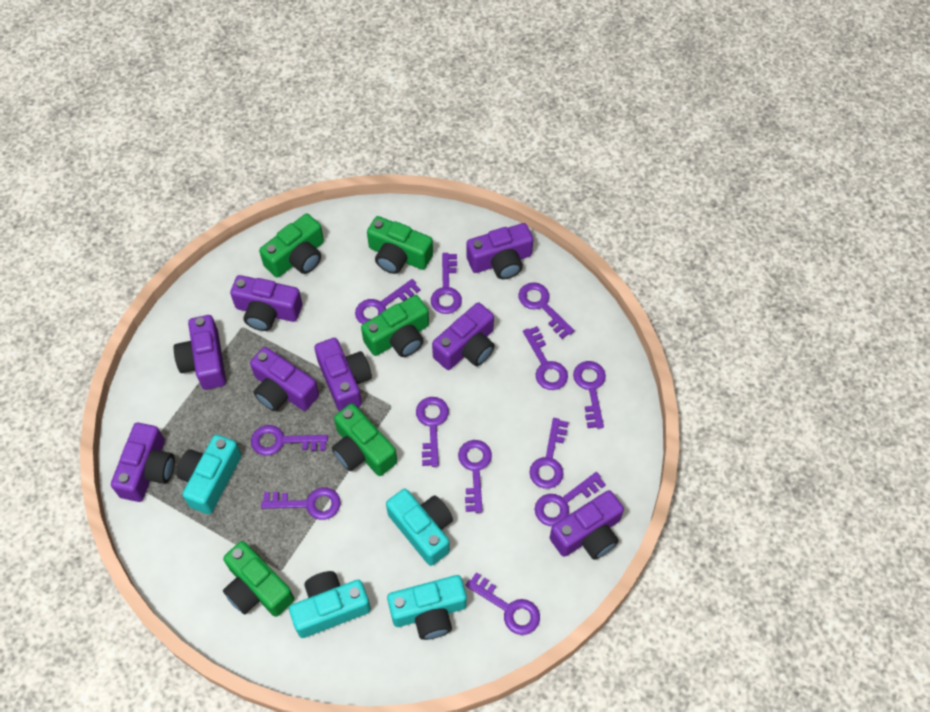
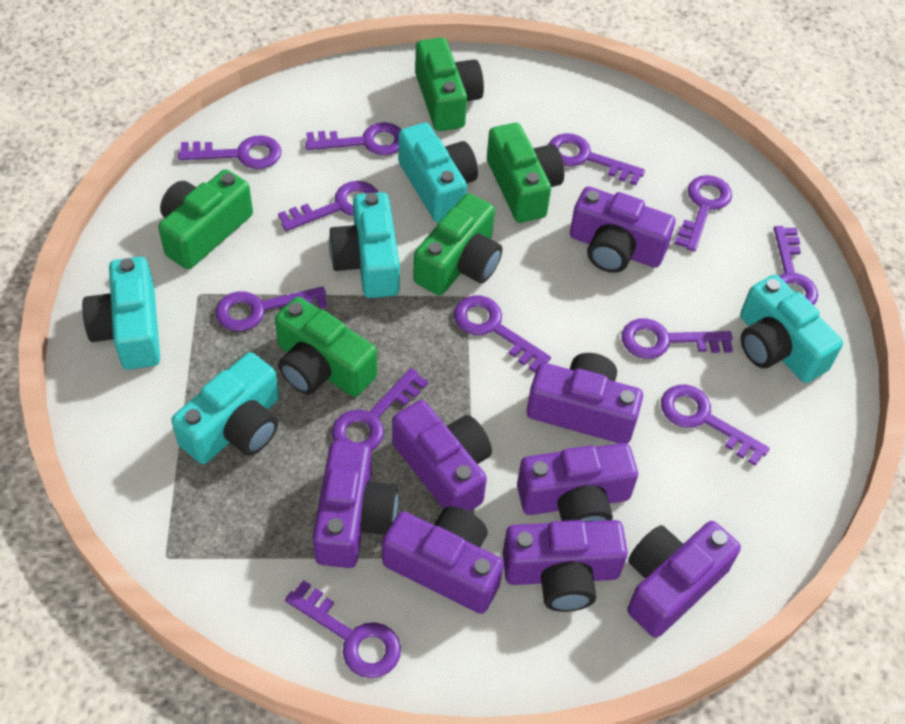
turquoise camera: [177,435,242,514] [289,571,371,638] [386,489,453,566] [387,575,467,640] = 4 -> [82,257,160,370] [171,352,279,464] [329,192,400,298] [398,122,478,223] [740,275,843,383] = 5

